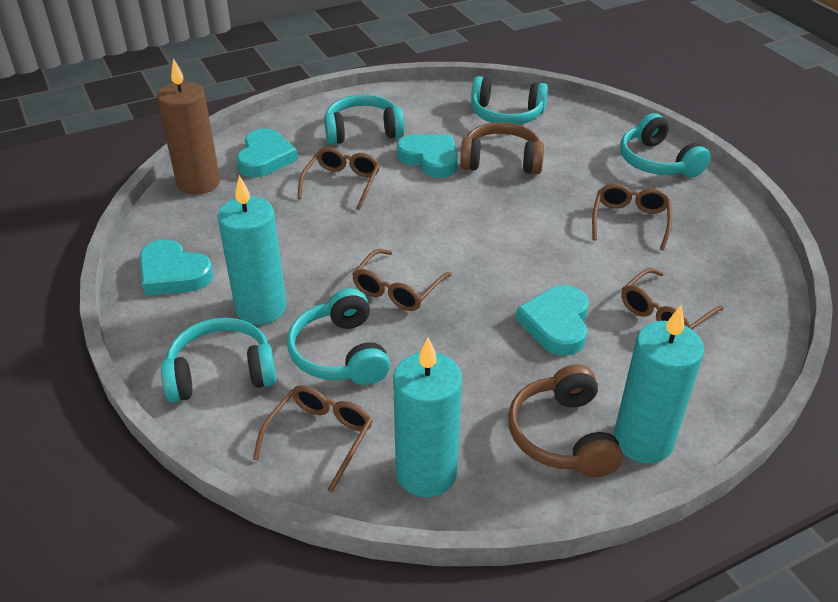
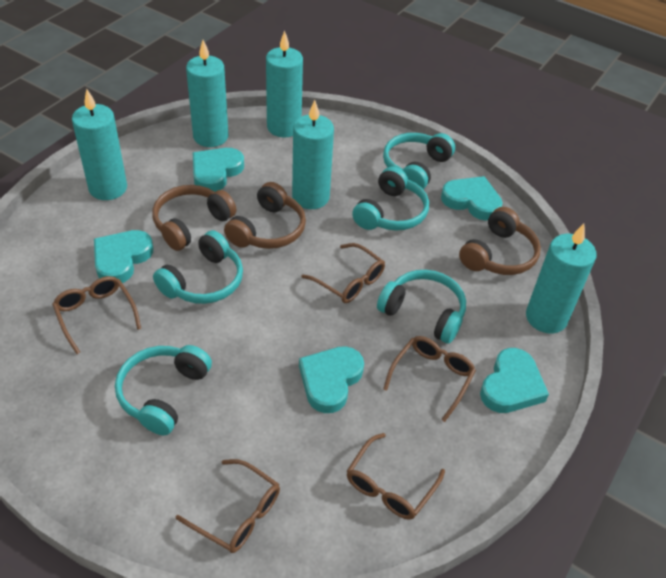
brown candle: [157,58,220,195] = 1 -> none = 0
brown headphones: [460,122,544,174] [508,364,623,478] = 2 -> [152,185,236,251] [224,182,306,249] [459,207,541,275] = 3
turquoise candle: [217,175,287,325] [393,338,462,497] [614,305,704,463] = 3 -> [72,89,127,200] [186,40,228,147] [266,31,303,137] [292,100,334,209] [526,224,596,333] = 5
turquoise heart: [140,239,214,296] [237,128,298,177] [397,134,458,178] [516,285,589,356] = 4 -> [94,230,153,283] [193,148,244,192] [299,346,364,413] [441,176,503,220] [480,348,549,413] = 5

